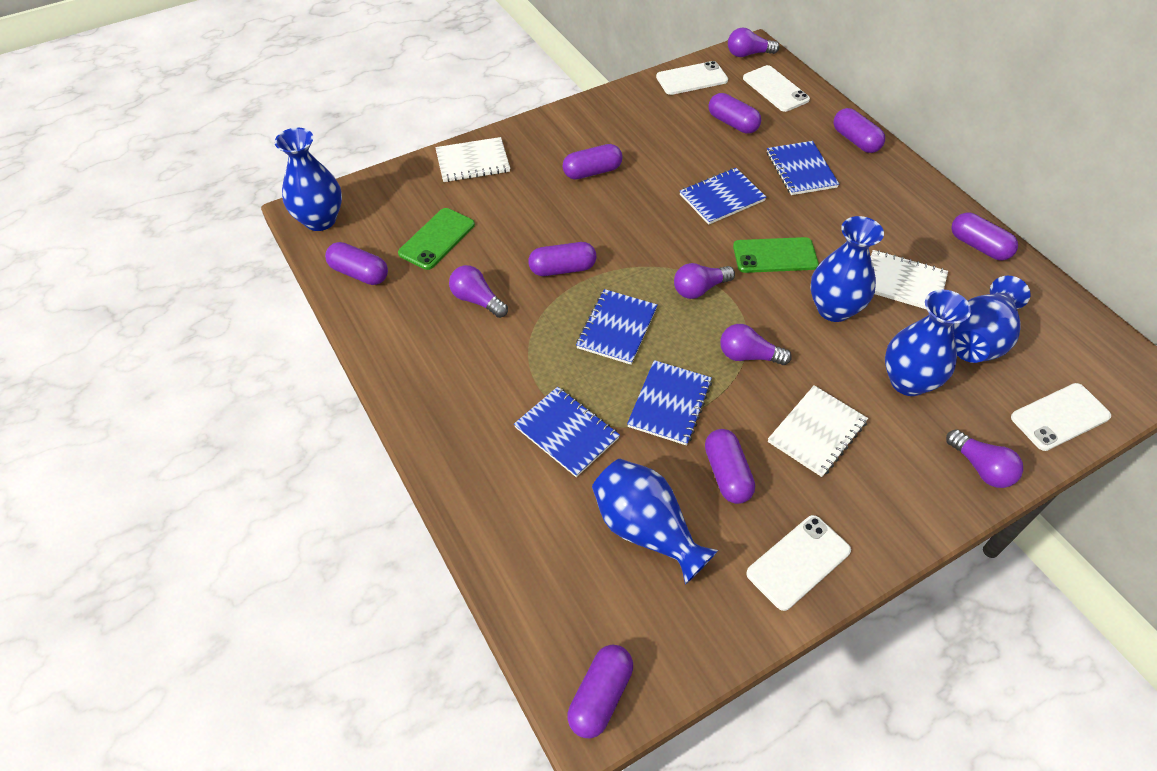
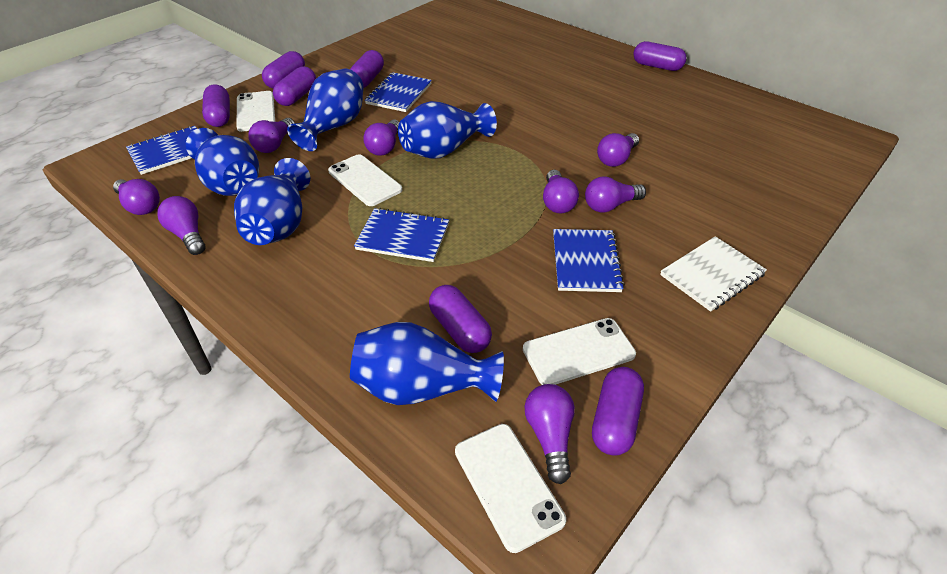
blue notebook: [514,387,620,477] [576,289,657,365] [627,360,712,446] [680,168,767,225] [767,141,839,195] = 5 -> [126,126,197,175] [354,208,449,262] [365,72,432,112] [553,229,625,292] = 4
green phone: [398,208,475,270] [733,237,819,273] = 2 -> none = 0
purple capsule: [325,242,388,285] [528,242,597,276] [562,144,623,180] [567,645,633,738] [705,429,755,504] [708,93,761,134] [834,108,885,153] [951,212,1018,261] = 8 -> [202,85,230,127] [262,51,305,88] [273,66,316,106] [350,50,384,88] [429,285,492,353] [592,367,644,456] [633,41,687,71] = 7
purple light bulb: [449,265,508,318] [674,263,735,299] [720,324,792,365] [728,28,779,57] [946,429,1023,488] = 5 -> [113,179,160,215] [157,196,205,255] [248,118,295,153] [363,120,399,156] [524,384,575,484] [543,170,579,213] [585,176,646,212] [597,133,639,167] = 8
white notebook: [435,137,510,182] [768,385,868,477] [871,250,948,309] = 3 -> [660,236,767,312] = 1

